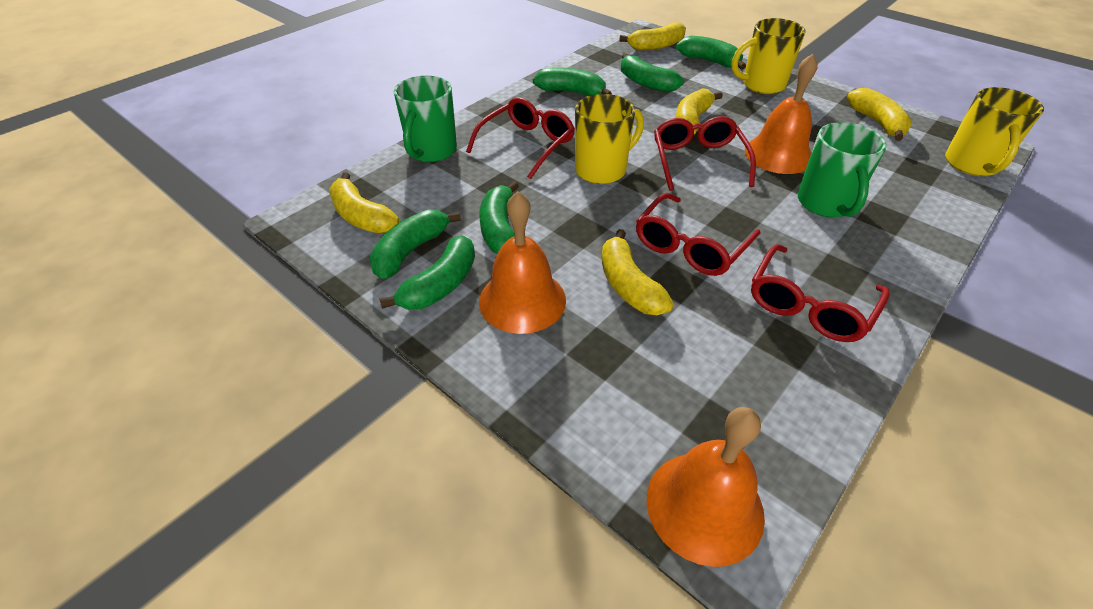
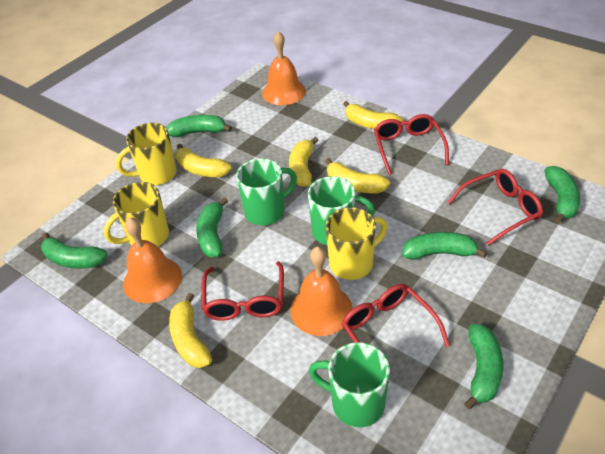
green mug: [394,76,457,162] [798,122,887,218] = 2 -> [236,158,297,226] [308,176,375,245] [309,342,390,427] = 3

